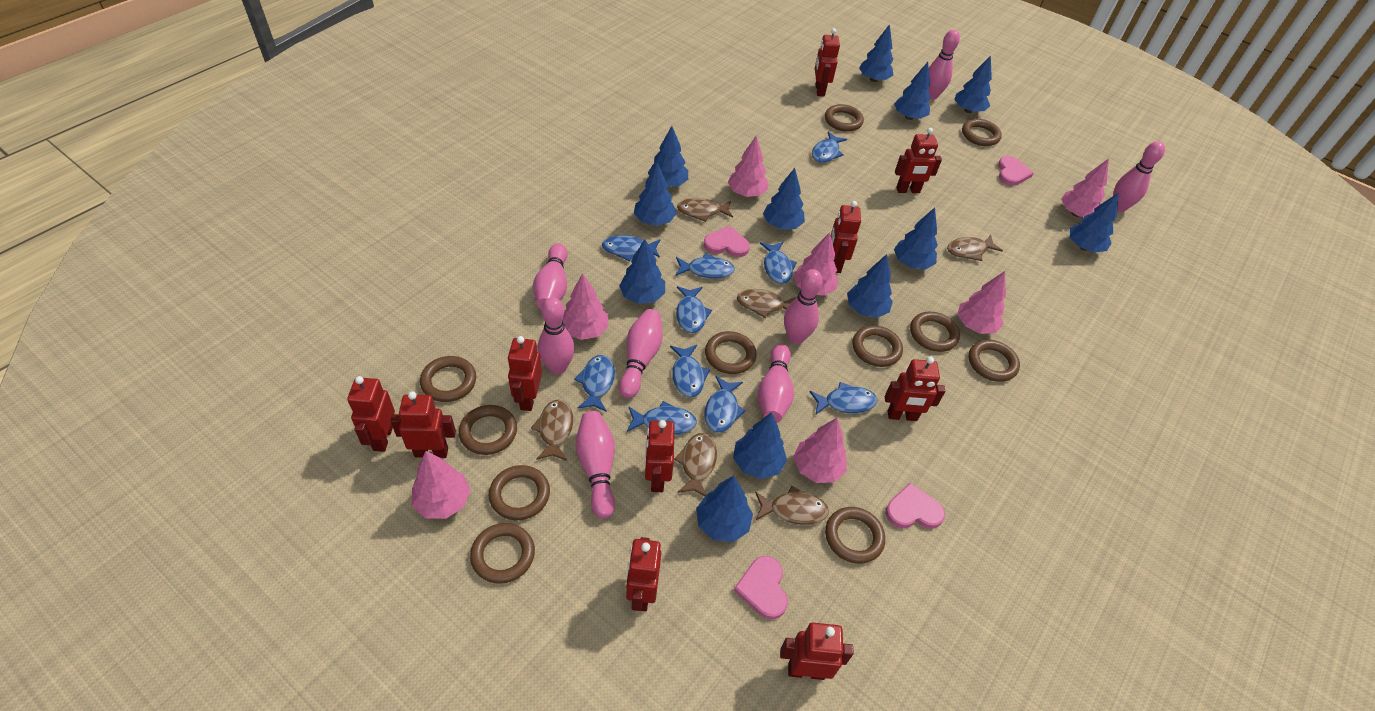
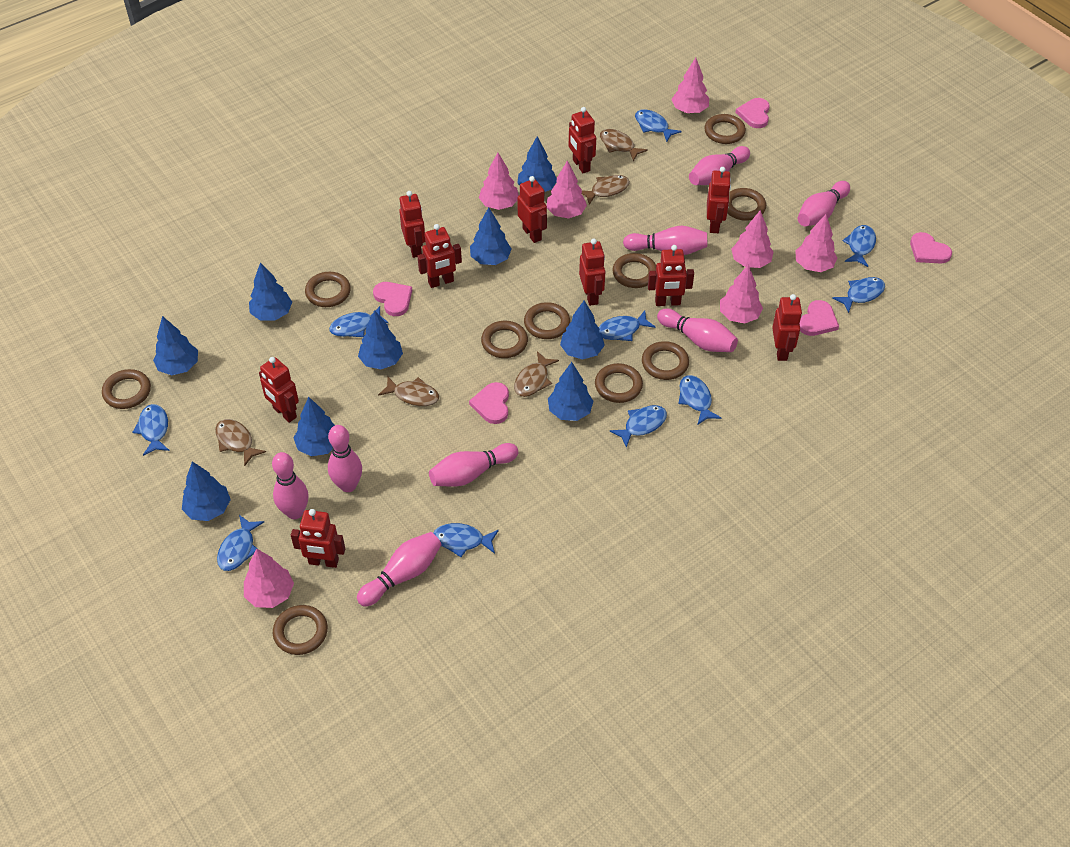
blue tree: [619,239,665,304] [634,162,677,226] [648,126,688,187] [696,476,753,542] [733,412,787,479] [763,168,805,230] [847,254,893,318] [859,24,893,82] [894,62,931,120] [894,208,938,269] [954,55,992,113] [1070,192,1119,253] = 12 -> [153,316,198,375] [182,461,231,521] [249,262,292,320] [294,397,335,457] [358,310,403,369] [470,207,511,265] [517,136,557,192] [548,362,593,421] [560,300,605,360] = 9
brown fish: [531,400,573,461] [674,433,717,496] [677,198,733,222] [737,289,796,318] [755,486,829,525] [947,235,1003,261] = 6 -> [215,419,266,467] [378,377,439,406] [514,351,559,397] [582,175,630,205] [600,129,648,162] = 5
brown ring: [420,356,476,402] [459,405,517,455] [470,523,535,584] [489,465,550,520] [705,331,757,374] [825,104,864,132] [825,507,885,564] [852,325,903,367] [910,312,960,352] [962,119,1002,146] [969,340,1020,382] = 11 -> [102,369,151,409] [273,605,328,655] [305,272,351,307] [481,321,528,358] [524,302,570,339] [595,363,643,403] [613,253,656,288] [642,341,689,380] [704,114,746,144] [727,188,766,221] = 10
pink heart: [704,226,750,257] [734,556,788,620] [885,483,945,529] [998,156,1033,186] = 4 -> [373,282,412,316] [469,382,509,424] [736,98,770,128] [799,300,839,336] [910,232,952,263] = 5

